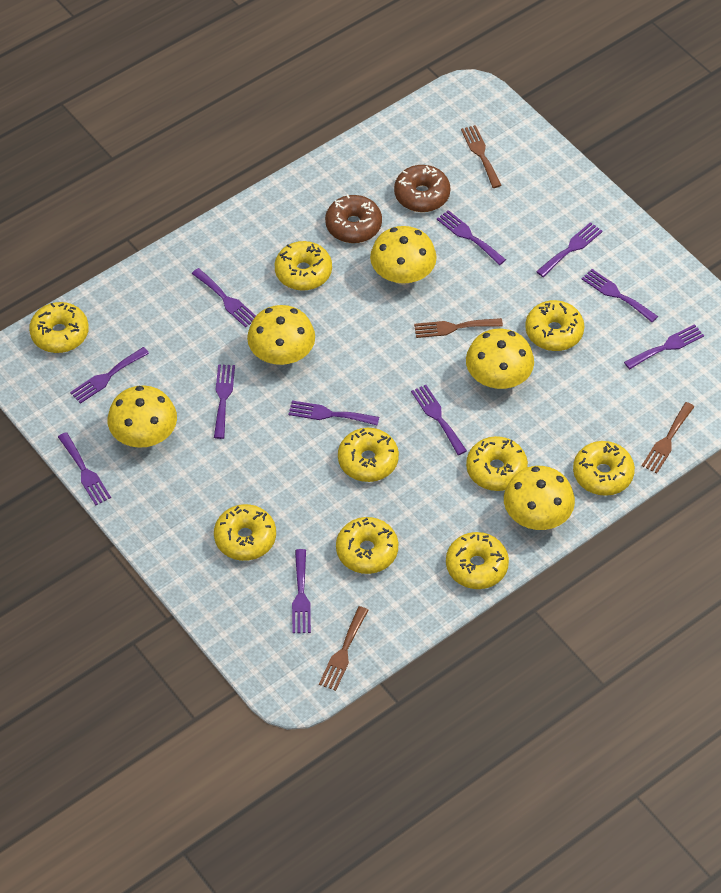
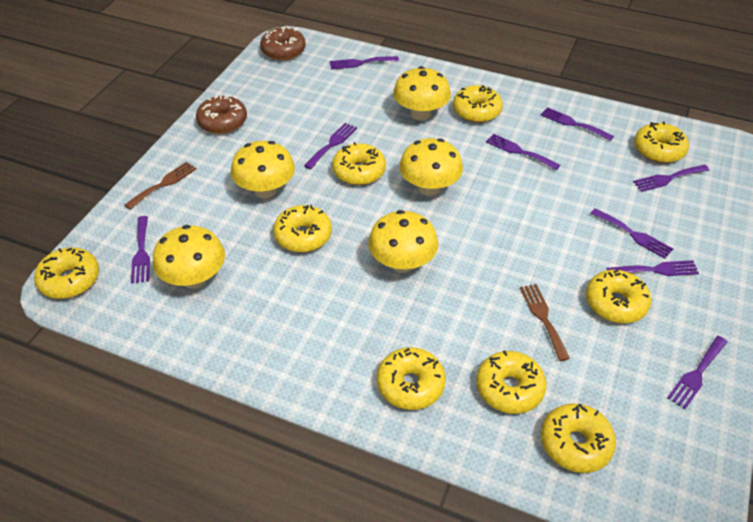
brown fork: [319,606,369,691] [414,318,503,338] [461,125,502,188] [642,402,695,473] = 4 -> [124,162,197,209] [520,284,570,361] = 2
purple fork: [58,432,111,505] [70,347,149,404] [192,268,256,327] [214,364,235,439] [288,401,379,426] [292,549,311,633] [411,385,467,455] [437,210,506,265] [536,222,603,277] [582,269,658,322] [624,324,704,369] = 11 -> [131,216,150,284] [304,123,357,169] [330,56,399,69] [486,134,560,170] [541,107,614,141] [590,208,673,259] [607,260,699,276] [633,165,710,192] [667,336,728,409] = 9

